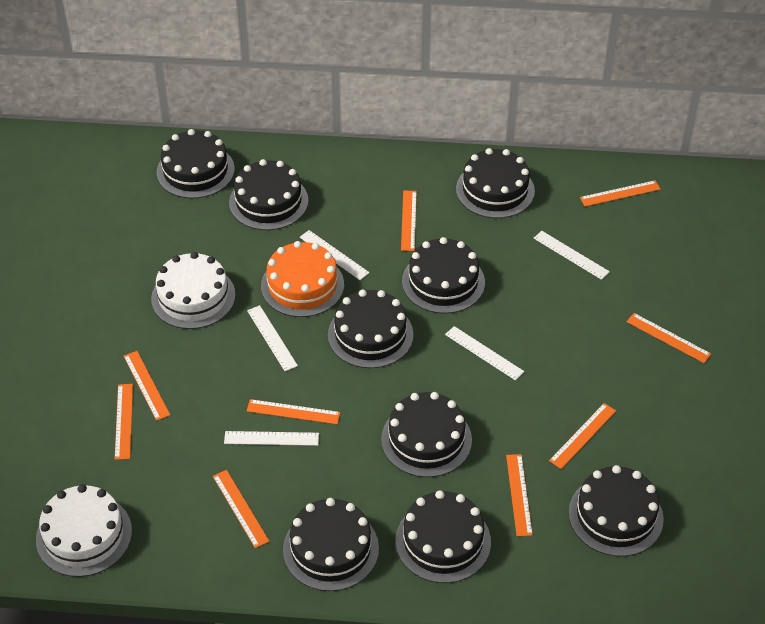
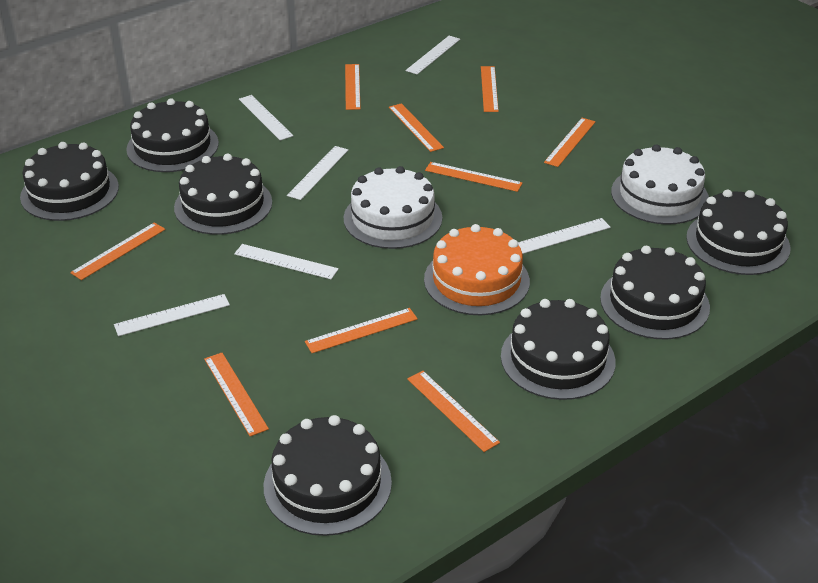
black cake: [157,129,235,198] [229,159,308,230] [283,498,379,591] [328,290,413,368] [381,392,472,477] [396,490,491,583] [402,237,485,314] [456,148,535,218] [569,465,664,556] = 9 -> [20,142,119,221] [126,98,219,172] [174,153,272,235] [264,415,392,536] [501,299,616,400] [600,246,710,339] [686,189,790,275] = 7
white ruler: [224,431,319,446] [247,305,298,371] [300,230,370,280] [445,326,525,381] [534,231,610,280] = 5 -> [114,294,230,336] [234,244,339,279] [239,95,293,141] [287,146,348,200] [406,36,460,75] [518,218,611,254] = 6

